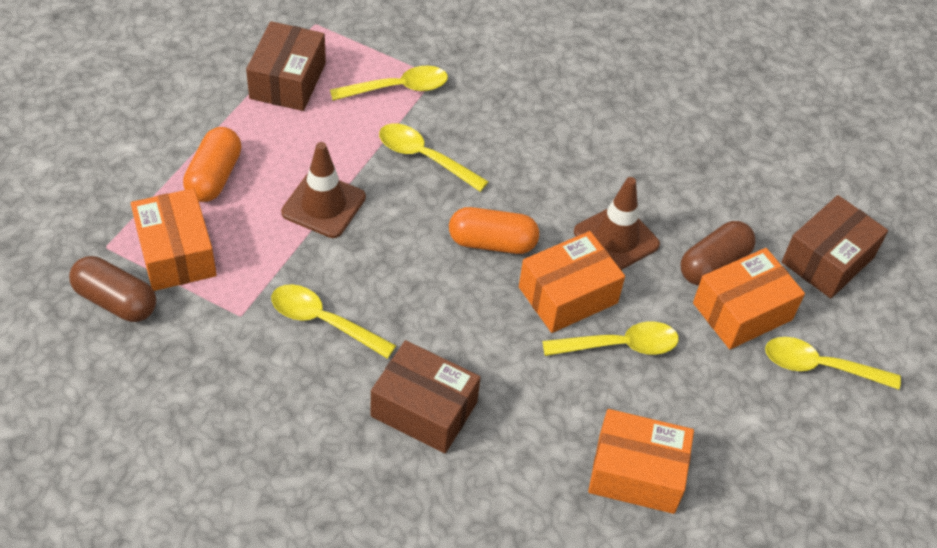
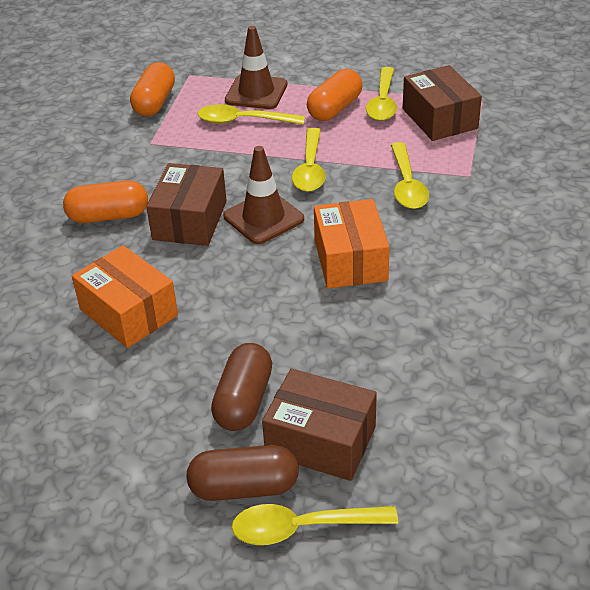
orange box: [131,188,217,291] [519,231,625,333] [588,409,694,514] [693,248,805,349] = 4 -> [72,245,178,348] [314,199,390,289] = 2
orange capsule: [183,127,241,202] [449,207,539,254] = 2 -> [63,180,148,223] [130,62,175,116] [307,69,363,121] = 3

